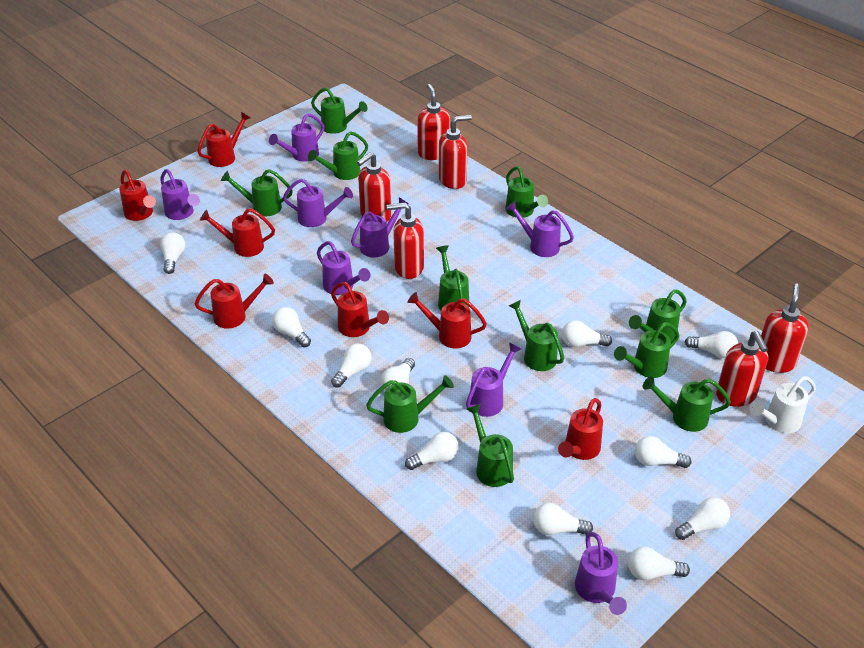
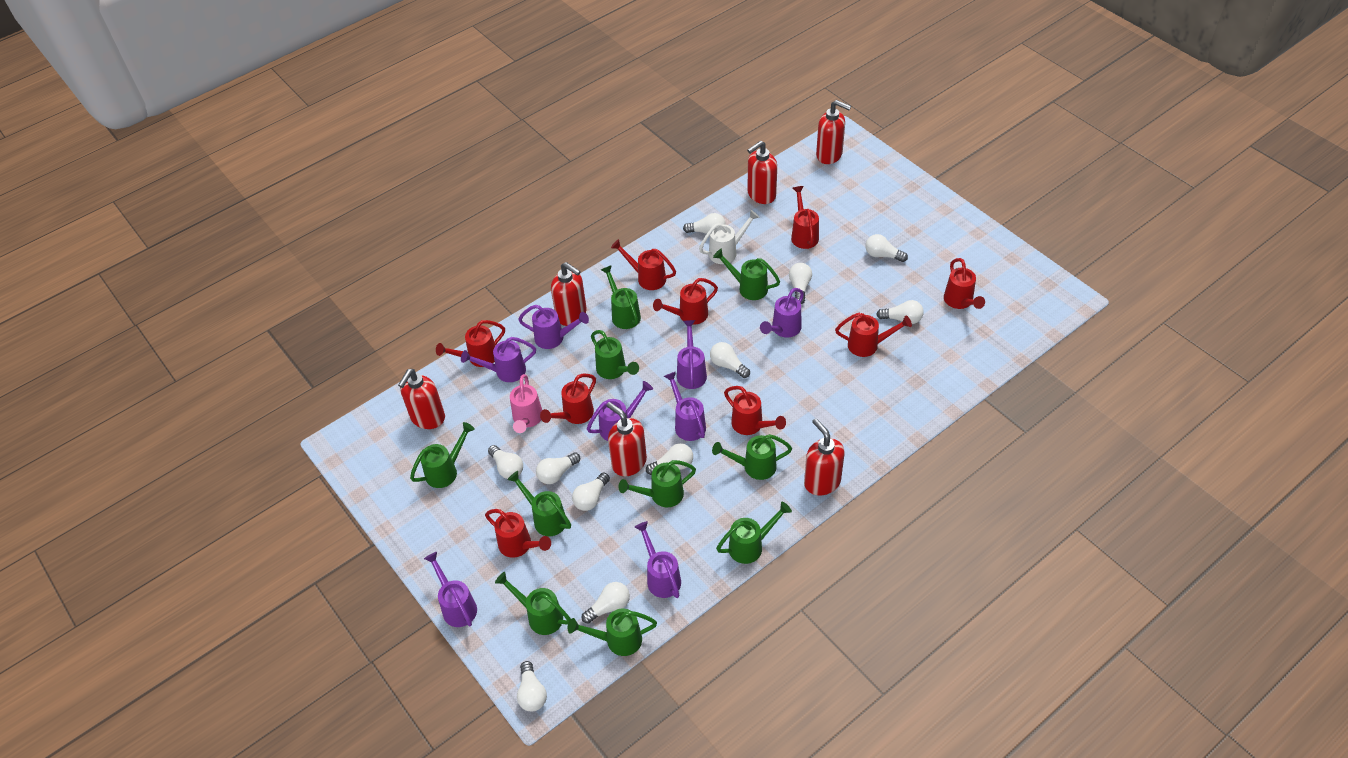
green watering can: [221,169,293,216] [308,131,368,180] [311,87,368,134] [366,375,454,433] [436,245,469,311] [467,404,514,487] [505,166,548,218] [509,300,564,371] [614,322,680,378] [629,289,687,342] [643,377,731,432] = 11 -> [410,422,475,488] [495,572,571,635] [507,471,571,536] [567,609,657,656] [591,330,639,379] [601,265,641,329] [618,460,696,507] [712,434,792,480] [713,249,780,300] [716,502,792,564] = 10
pink watering can: none = 0 -> [510,374,542,433] = 1
red watering can: [119,170,156,221] [195,274,274,328] [197,112,250,167] [200,208,275,257] [331,282,389,337] [407,292,487,348] [558,398,603,460] = 7 -> [436,320,505,367] [485,509,551,558] [540,374,596,424] [611,239,676,290] [653,278,718,325] [724,386,786,435] [791,186,819,249] [835,313,912,357] [944,258,985,309] = 9

